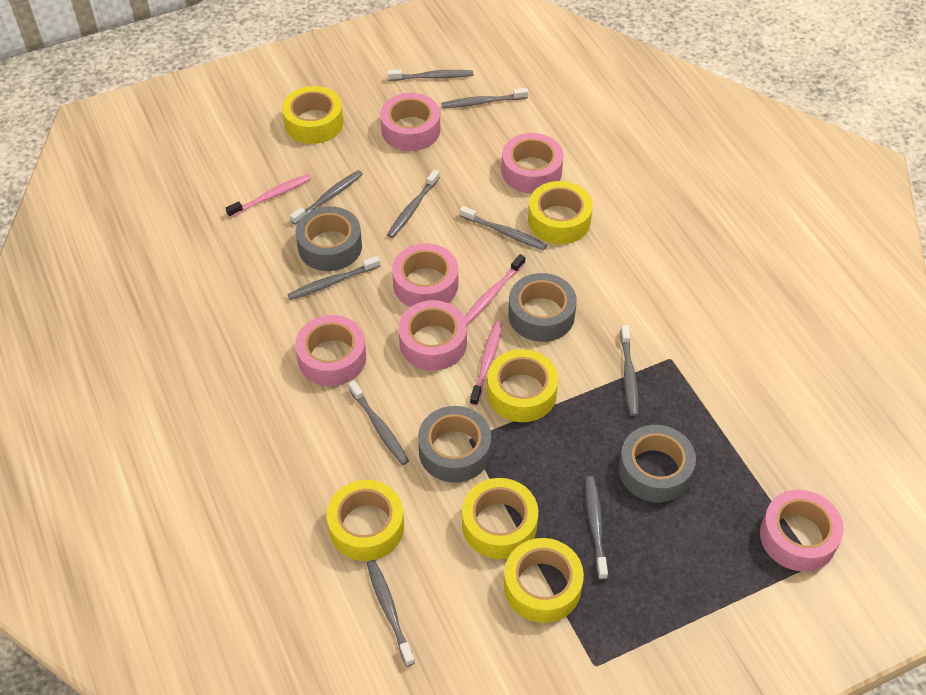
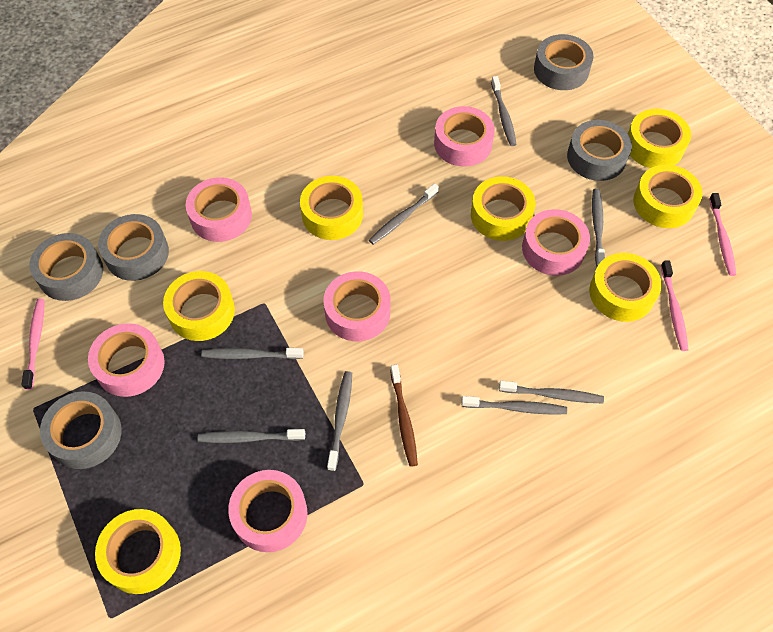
brown toothbrush: none = 0 -> [390,365,418,467] = 1
grey tape: [296,206,362,271] [418,406,491,483] [508,273,577,342] [619,425,696,502] = 4 -> [29,233,103,301] [40,392,122,469] [98,214,169,281] [534,34,593,90] [567,120,632,181] = 5
grey toothbrush: [287,256,380,300] [290,170,363,225] [349,380,409,465] [367,560,415,666] [387,69,473,81] [387,169,440,238] [441,88,528,108] [460,206,547,250] [585,476,608,580] [620,325,639,416] = 10 -> [197,429,305,443] [201,348,304,359] [327,371,352,471] [369,183,439,245] [461,396,567,415] [491,76,517,146] [499,381,604,403] [592,189,605,266] = 8
yellow tape: [282,86,343,144] [327,480,404,561] [462,478,538,559] [487,349,558,422] [504,538,584,623] [528,181,593,244] = 6 -> [95,509,181,594] [163,271,235,341] [300,176,363,240] [471,176,536,241] [589,253,662,322] [628,109,691,168] [633,165,703,228] = 7

